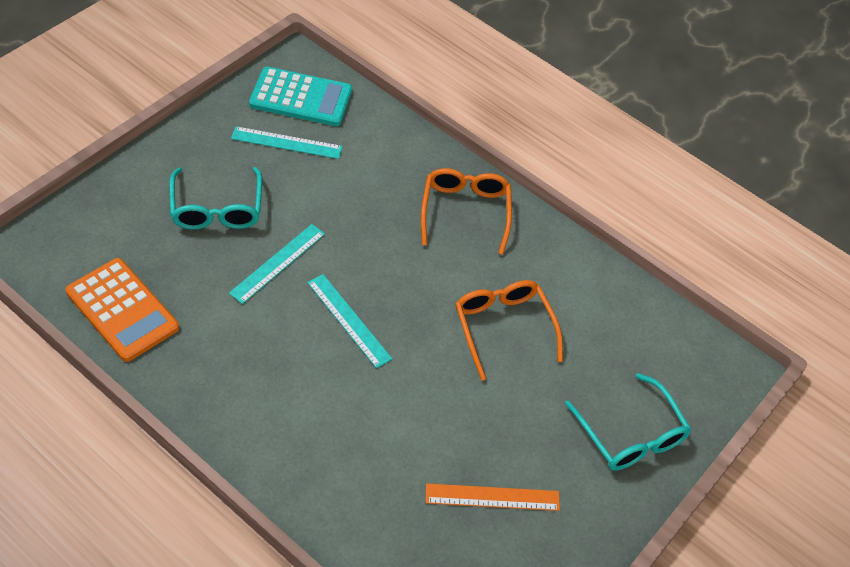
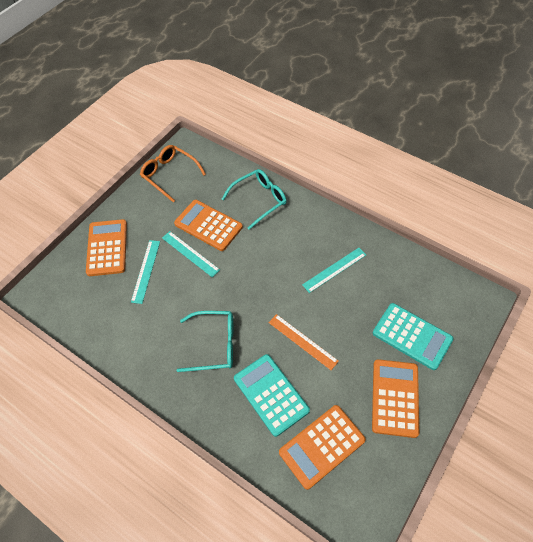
orange calculator: [66,258,179,362] = 1 -> [86,219,127,276] [174,200,243,251] [279,405,366,490] [372,359,419,438] = 4
orange glasses: [421,168,512,255] [455,280,563,381] = 2 -> [140,145,206,202] = 1
turquoise calculator: [249,67,352,126] = 1 -> [234,354,310,437] [373,303,454,370] = 2

